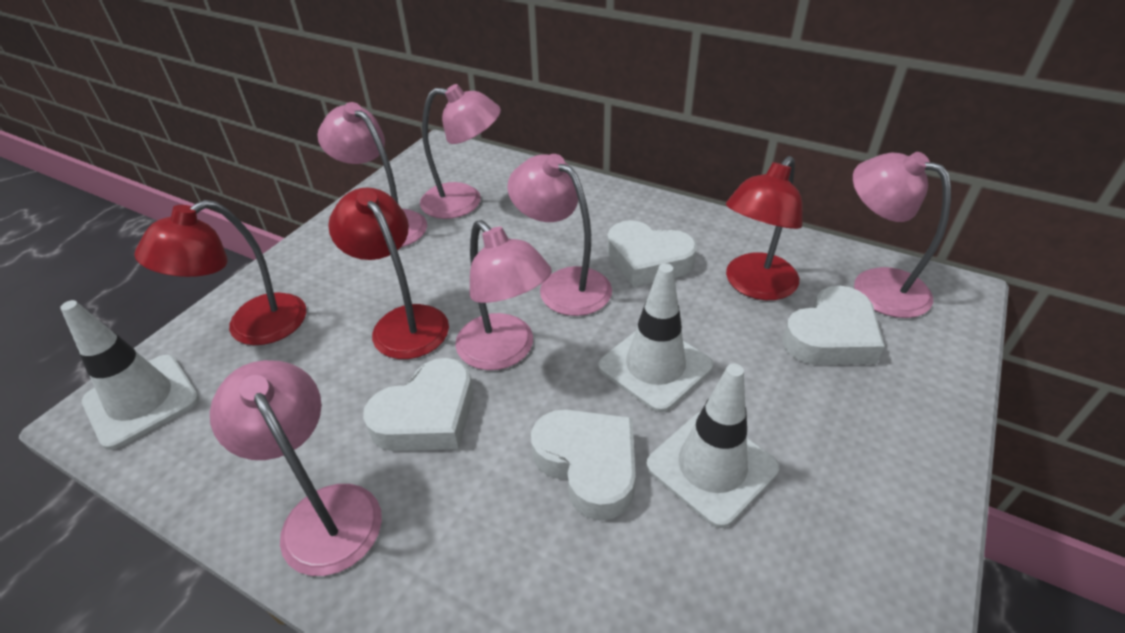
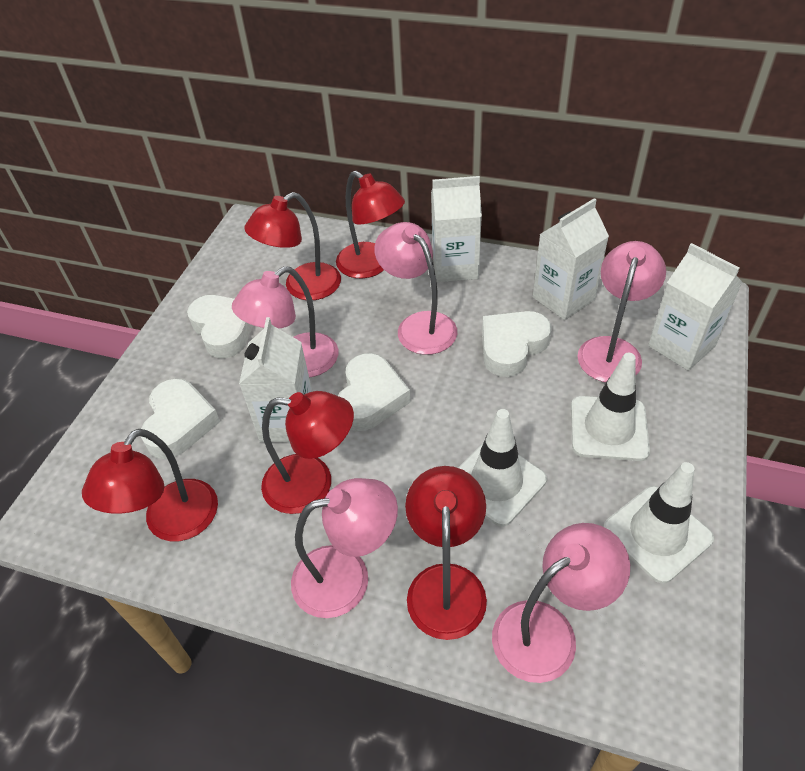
pink lamp: [210,360,382,576] [318,102,427,247] [420,84,501,219] [455,220,552,370] [507,154,612,316] [853,152,951,318] = 6 -> [232,266,338,377] [291,478,398,618] [374,222,457,355] [492,523,630,683] [578,241,666,382] = 5
red lamp: [134,200,306,345] [328,187,449,359] [726,156,803,300] = 3 -> [82,429,218,541] [244,192,341,300] [261,391,354,514] [336,171,405,278] [405,466,487,640] = 5
white carton: none = 0 -> [239,317,312,442] [431,176,482,282] [533,198,609,320] [648,243,743,371] = 4

